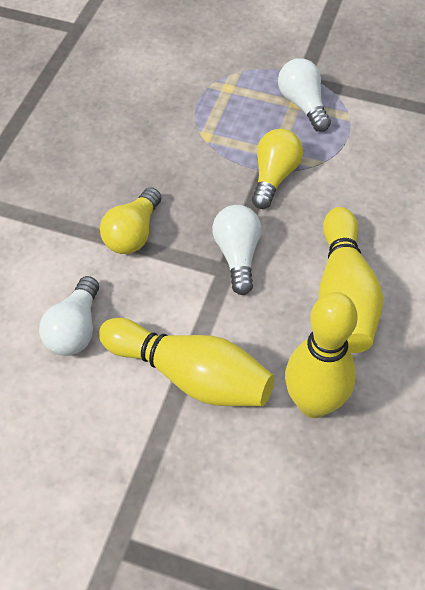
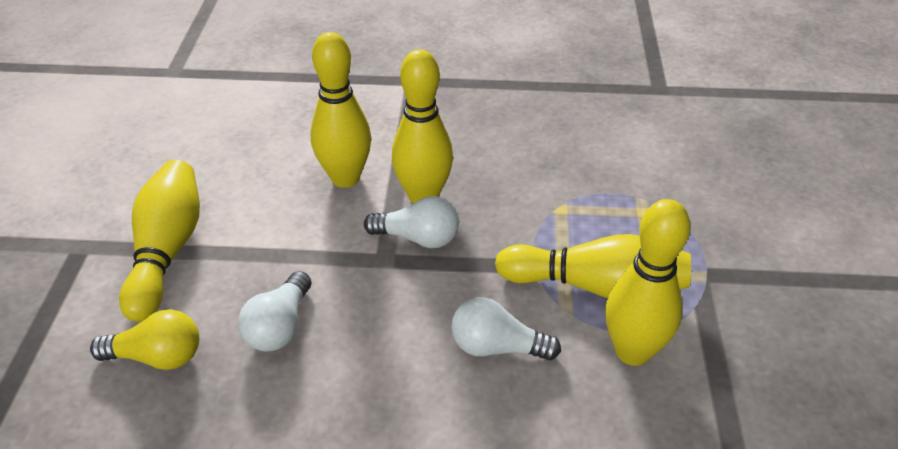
yellow bowling pin: [99,318,275,406] [285,292,357,418] [319,207,383,353] = 3 -> [119,160,200,322] [310,32,371,188] [392,49,453,203] [495,234,691,298] [605,199,690,366] = 5
yellow light bulb: [100,187,161,254] [252,129,303,209] = 2 -> [90,309,199,370] = 1

